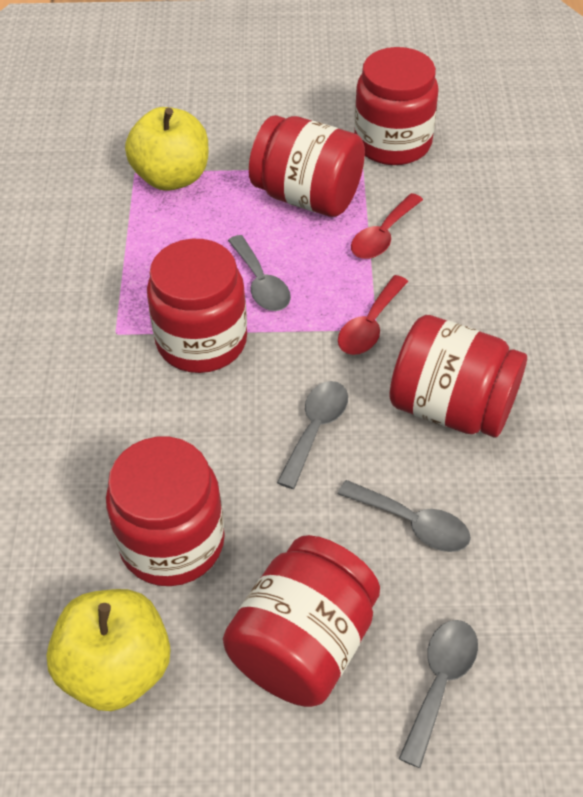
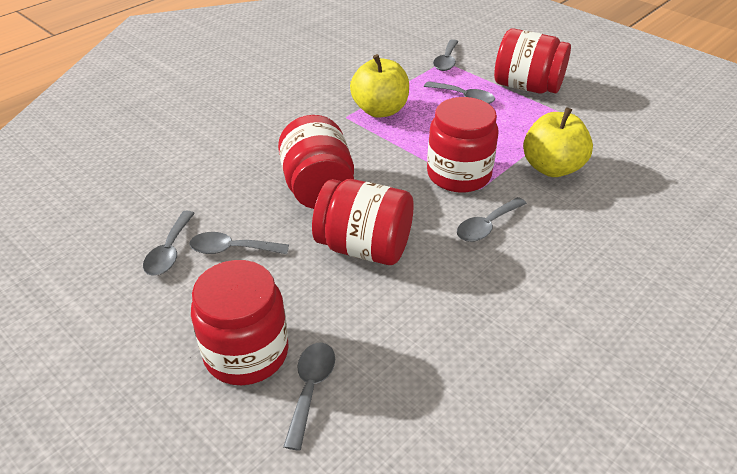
grey spoon: [228,235,291,311] [277,381,348,489] [338,480,471,552] [399,620,478,768] = 4 -> [143,211,195,276] [190,232,289,254] [283,343,335,451] [424,81,495,104] [433,39,458,71] [457,197,527,242] = 6
red jar: [106,437,225,586] [147,239,247,373] [223,535,380,707] [249,115,365,217] [354,47,439,165] [389,315,527,438] = 6 -> [191,260,289,385] [278,115,354,209] [312,179,414,265] [427,97,499,193] [494,28,571,93] = 5
red spoon: [338,275,408,355] [351,193,423,259] = 2 -> none = 0

